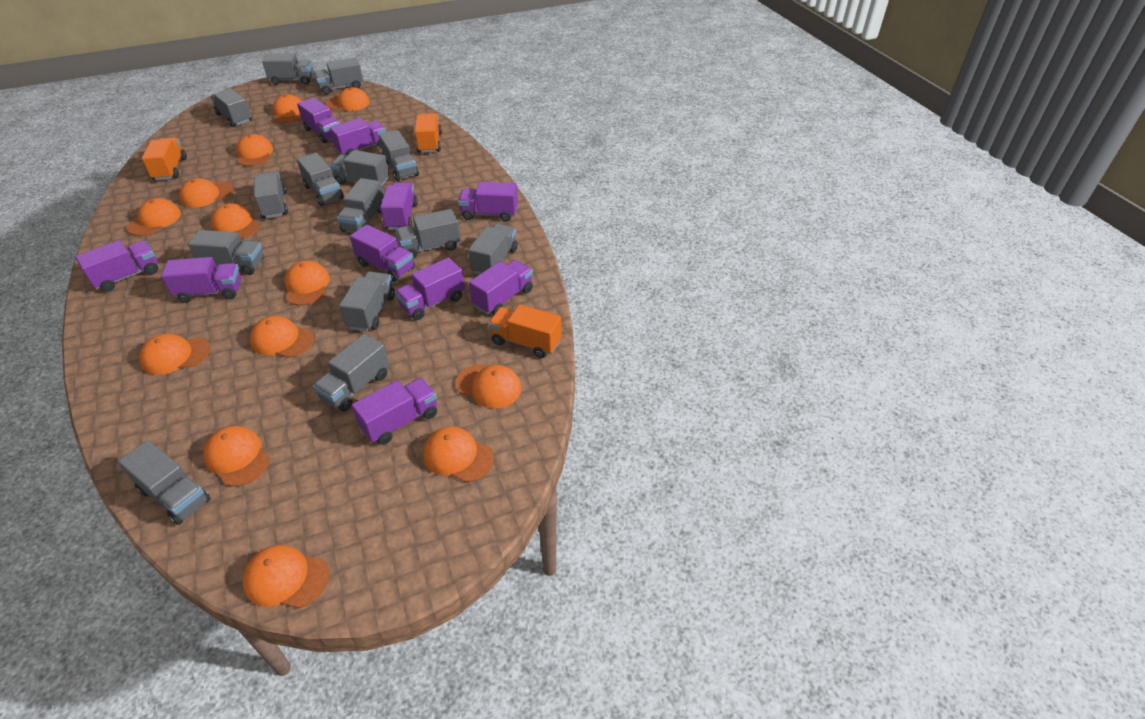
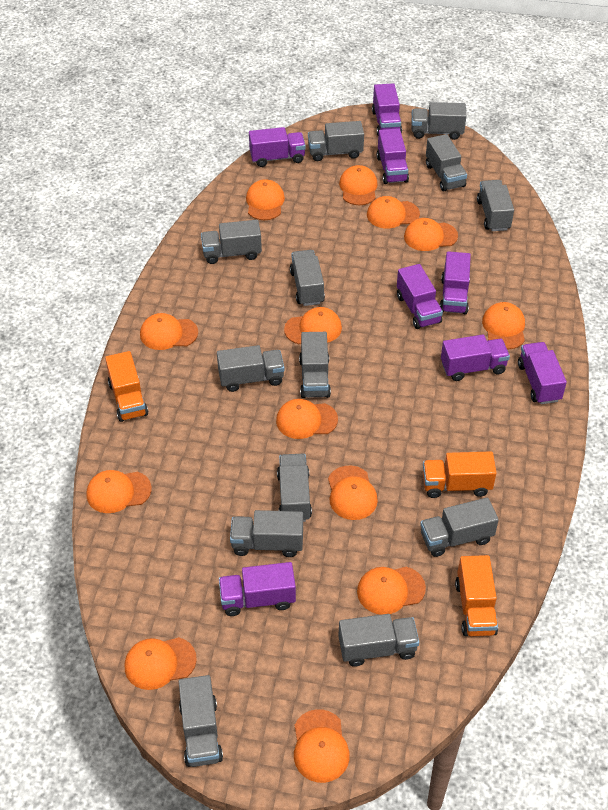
grey truck: [118,440,211,525] [188,230,264,275] [210,89,252,127] [254,171,288,218] [262,54,314,85] [297,153,344,206] [313,334,389,412] [314,58,363,95] [330,150,389,186] [337,178,384,232] [339,271,395,331] [379,130,419,181] [396,209,461,259] [468,224,518,275] = 14 -> [179,675,223,767] [201,220,262,264] [217,345,285,392] [230,510,303,557] [277,454,312,522] [290,250,325,306] [299,332,331,398] [308,121,364,161] [338,614,419,667] [411,102,466,140] [420,498,499,557] [426,134,467,191] [477,180,514,231] = 13
purple truck: [75,240,158,292] [161,257,241,303] [297,98,340,143] [329,118,386,156] [350,224,415,282] [352,378,437,445] [380,183,418,230] [395,257,465,320] [458,182,518,222] [469,260,533,315] = 10 -> [219,562,296,616] [249,127,306,167] [372,83,402,135] [377,128,409,184] [397,264,443,329] [440,251,471,314] [441,335,510,381] [518,342,567,404] = 8

